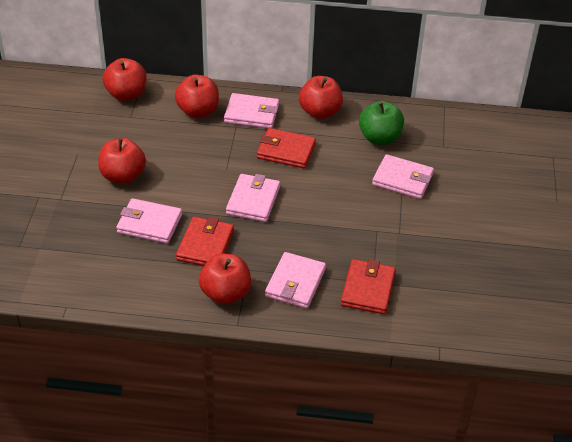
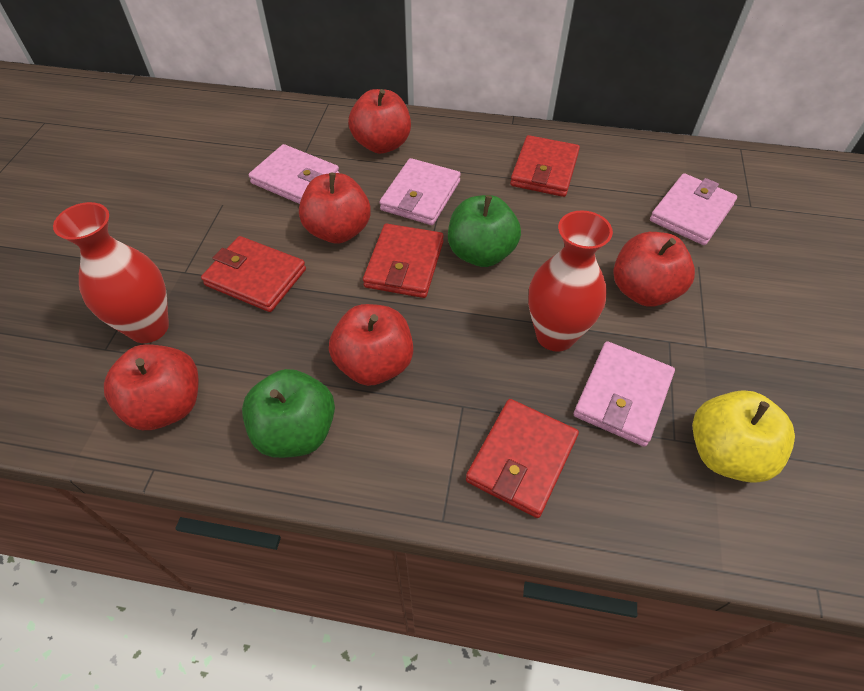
green apple: [359,101,404,145] = 1 -> [242,369,335,458] [448,195,521,267] = 2
pink wallet: [116,198,182,244] [224,93,279,128] [226,174,280,222] [265,252,326,309] [372,154,434,199] = 5 -> [249,144,339,204] [379,158,460,225] [574,341,675,447] [650,173,737,245] = 4
red vase: none = 0 -> [53,202,169,343] [528,210,613,352] = 2
red wallet: [176,217,234,266] [257,128,316,168] [341,259,396,314] = 3 -> [201,236,306,312] [363,223,444,298] [466,399,579,518] [510,135,580,197] = 4
yellow apple: none = 0 -> [692,391,795,483] = 1

